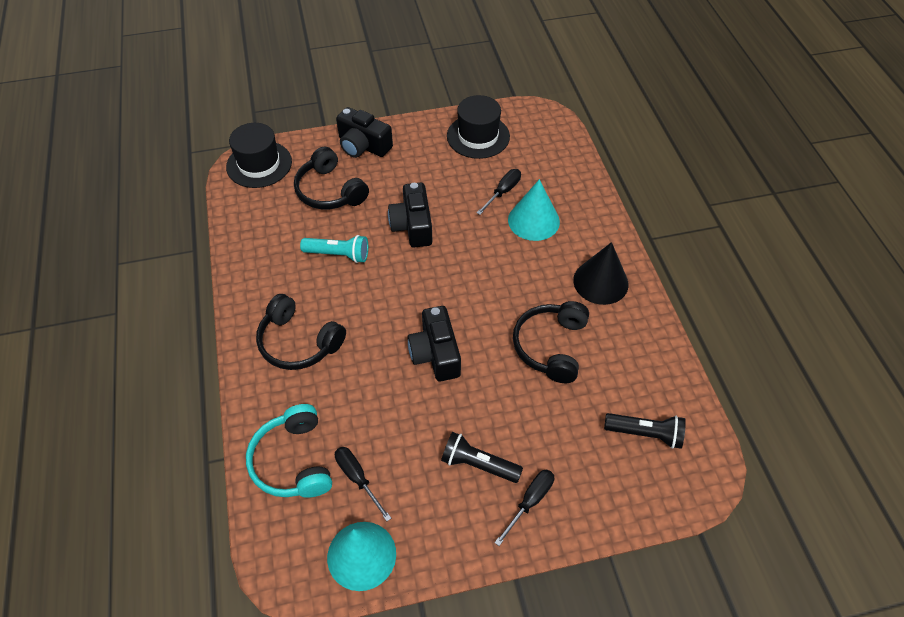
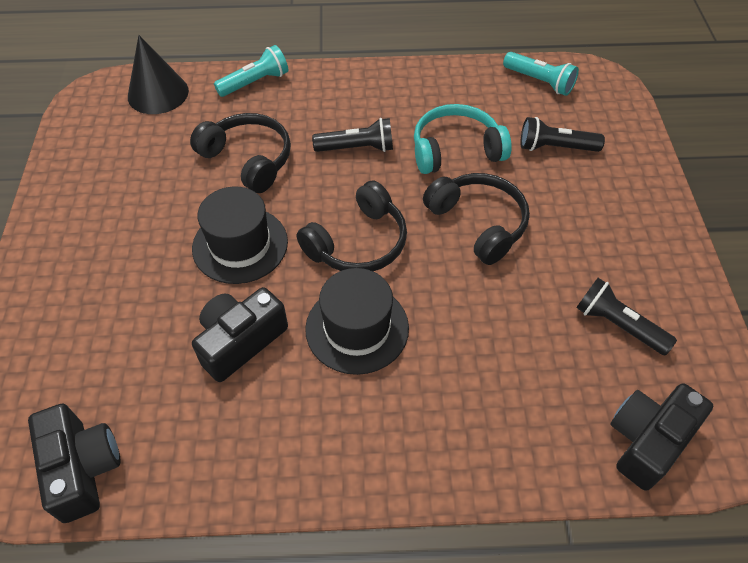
black flashlight: [441,432,523,483] [604,413,686,449] = 2 -> [312,118,393,152] [520,117,605,152] [576,278,677,355] = 3
black screwdriver: [335,447,391,521] [477,169,521,215] [494,469,554,546] = 3 -> none = 0
turquoise cone: [327,522,396,591] [508,179,560,241] = 2 -> none = 0
turquoise flashlight: [300,235,368,263] = 1 -> [214,45,288,97] [503,52,579,96] = 2

